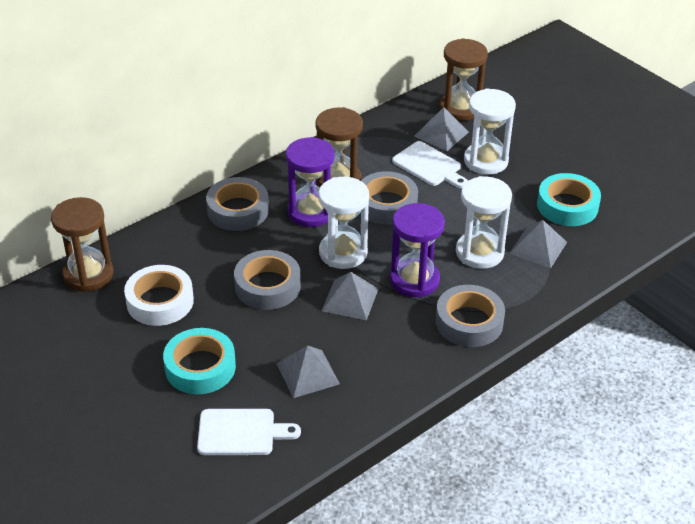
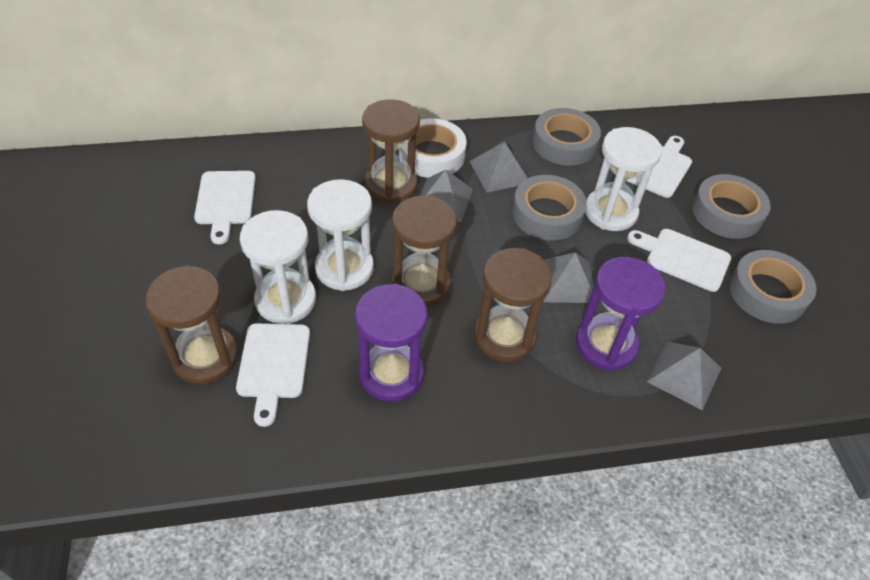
brown hourglass: [51,197,113,292] [315,107,363,187] [440,38,488,121] = 3 -> [145,265,238,384] [362,99,420,204] [392,195,457,307] [474,248,552,362] = 4
turquoise tape: [163,328,236,394] [537,173,601,226] = 2 -> none = 0
white cutting board: [197,409,301,455] [392,141,468,188] = 2 -> [194,171,256,244] [236,323,310,427] [626,136,692,198] [627,229,731,292] = 4

